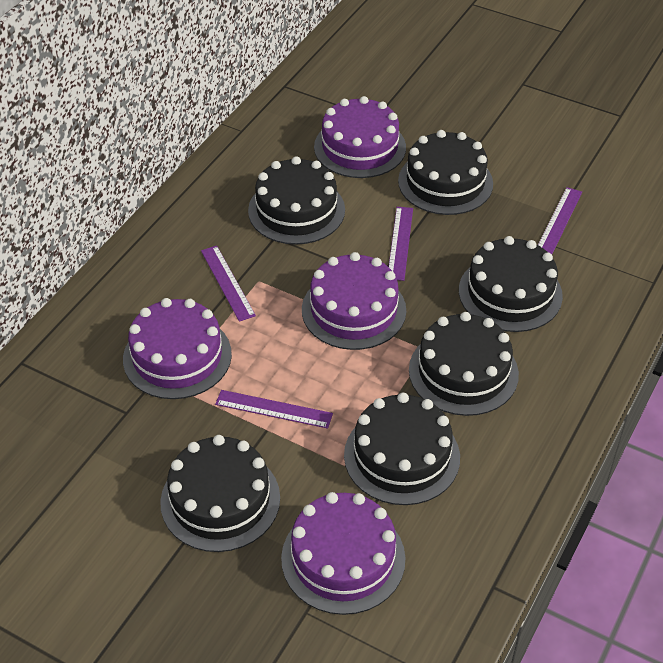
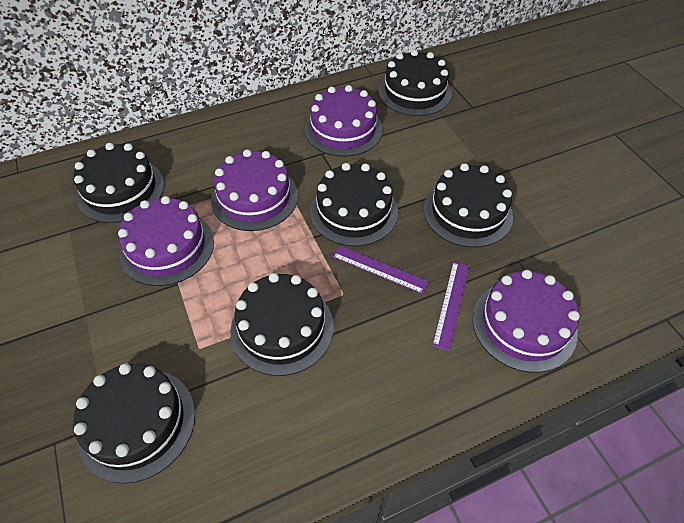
purple ruler: [201,246,256,322] [215,390,333,429] [388,207,413,281] [538,187,582,254] = 4 -> [332,245,429,294] [432,261,469,351] = 2

